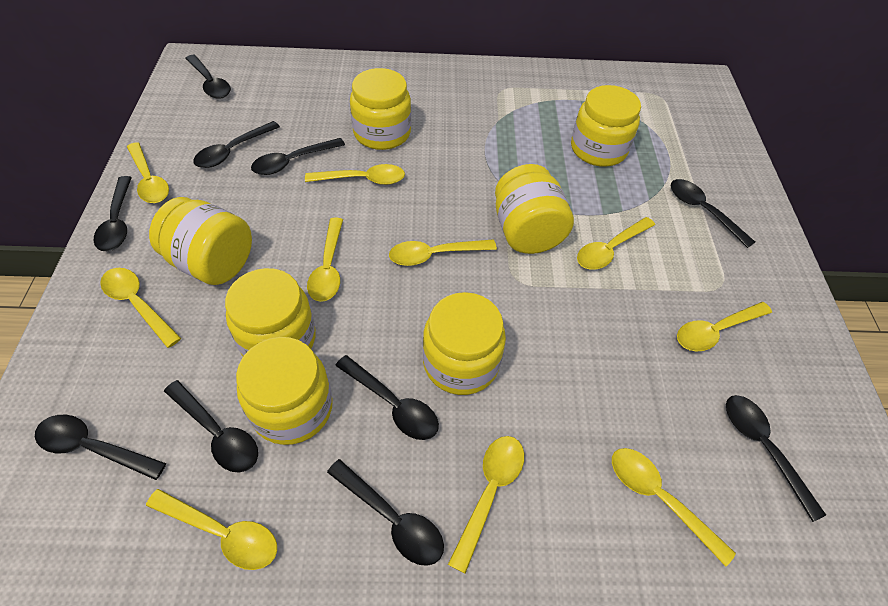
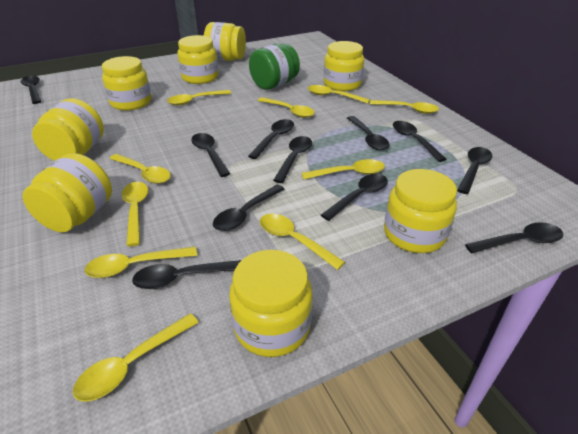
black spoon: [35,415,166,480] [94,176,132,251] [164,380,258,473] [185,55,231,99] [193,121,280,168] [251,138,345,175] [327,459,444,566] [335,355,439,440] [671,179,755,248] [726,395,826,522] = 10 -> [21,76,41,104] [132,260,242,289] [191,133,230,177] [213,185,284,231] [248,119,294,159] [273,136,312,183] [321,174,388,221] [347,116,390,150] [393,121,446,162] [457,147,492,194] [465,222,563,254] = 11
green jar: none = 0 -> [249,44,300,90] = 1
yellow jar: [149,197,252,285] [225,268,316,356] [236,337,333,445] [350,68,411,150] [423,292,506,395] [495,164,574,254] [571,85,641,167] = 7 -> [22,153,112,232] [32,98,104,161] [102,56,151,111] [178,35,218,84] [204,22,246,61] [229,250,312,357] [324,41,364,91] [384,169,457,253] = 8

